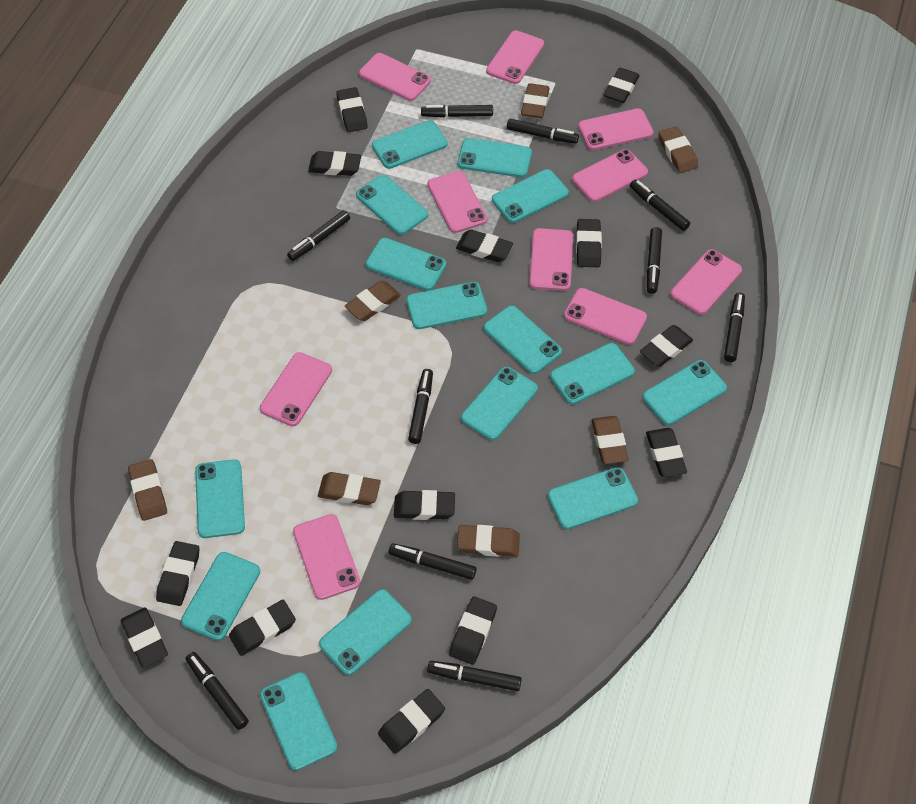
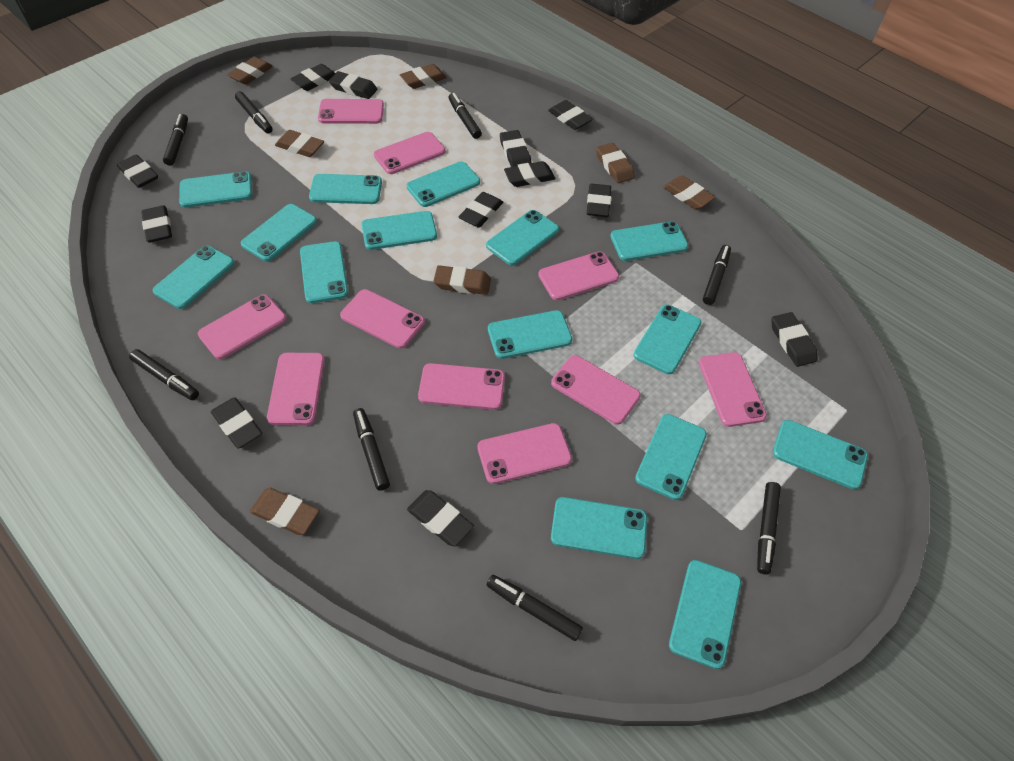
black eraser: [121,607,168,668] [156,541,200,606] [229,600,296,656] [308,151,361,176] [336,87,368,132] [378,689,445,754] [394,490,455,520] [449,596,497,665] [456,230,513,262] [576,219,602,267] [604,68,640,103] [640,325,693,367] [646,428,687,477] = 13 -> [117,154,158,188] [141,205,172,243] [211,397,262,449] [290,64,335,91] [329,71,377,99] [407,490,474,546] [458,192,503,228] [500,130,531,167] [504,161,555,187] [548,100,593,130] [587,184,611,217] [771,312,818,367] = 12
black marker: [186,652,249,730] [287,210,350,261] [389,543,477,580] [408,369,433,444] [421,105,493,118] [427,661,522,691] [507,119,579,144] [630,180,690,231] [647,227,662,294] [724,293,745,362] = 10 -> [129,349,199,400] [163,114,188,166] [235,91,273,134] [353,408,390,491] [449,93,482,139] [487,575,583,641] [703,245,731,305] [757,482,781,575] = 8

